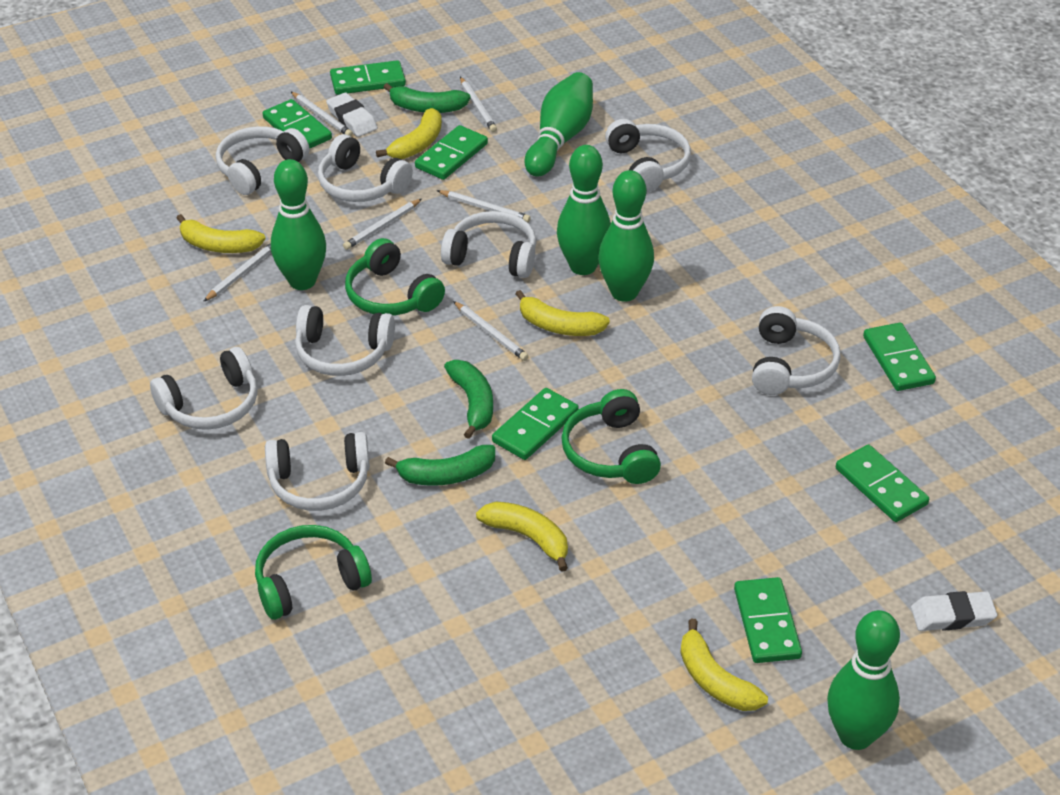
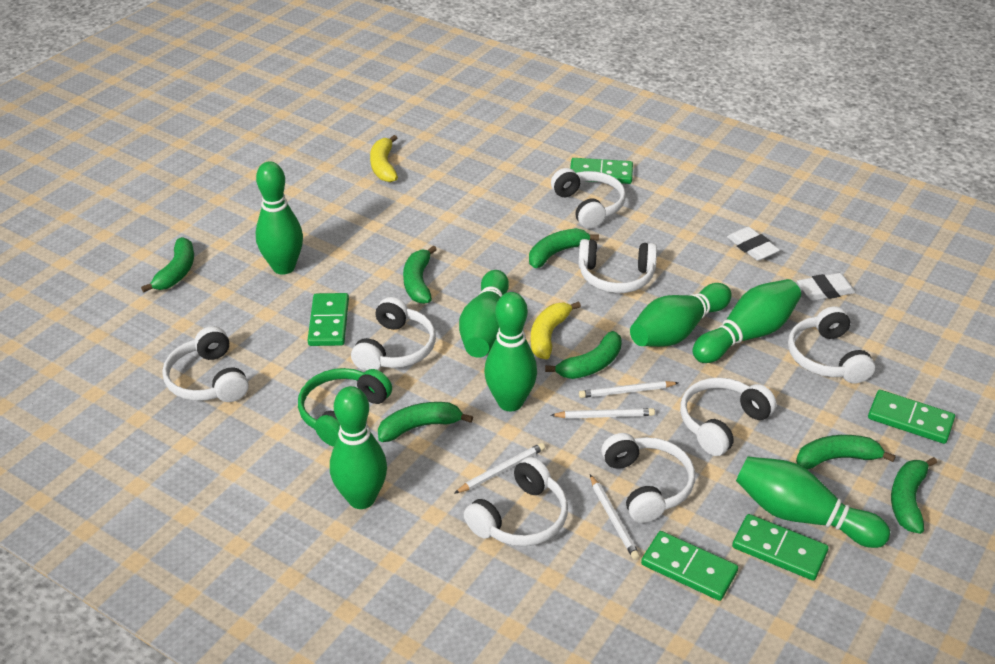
green banana: [383,83,471,113] [385,445,495,486] [444,360,493,439] = 3 -> [141,237,194,292] [378,402,473,442] [403,246,437,304] [529,228,599,268] [545,331,622,379] [796,435,896,470] [891,457,937,534] = 7
green bowling pin: [271,159,326,290] [524,72,593,177] [557,145,611,275] [598,170,654,302] [827,610,900,750] = 5 -> [256,161,303,275] [330,386,387,509] [459,270,509,358] [484,292,537,411] [630,283,732,347] [693,279,801,363] [736,457,890,548] = 7
green domino: [263,99,332,148] [330,60,406,95] [415,125,488,180] [492,388,579,460] [734,577,802,663] [836,444,929,522] [863,323,936,391] = 7 -> [308,293,349,346] [570,158,633,184] [641,531,738,601] [732,514,829,580] [868,390,955,444] = 5
green headphones: [255,525,372,620] [345,238,445,316] [561,389,661,484] = 3 -> [298,368,392,447] = 1
white pencil: [203,243,271,302] [291,92,353,137] [343,199,422,250] [437,190,531,222] [453,301,529,361] [460,77,497,132] = 6 -> [454,443,545,494] [551,408,655,419] [579,381,678,398] [590,475,640,560] = 4
yellow banana: [176,214,266,253] [376,108,442,159] [476,502,568,572] [516,290,610,336] [680,619,768,711] = 5 -> [370,135,398,182] [531,301,581,359] = 2

